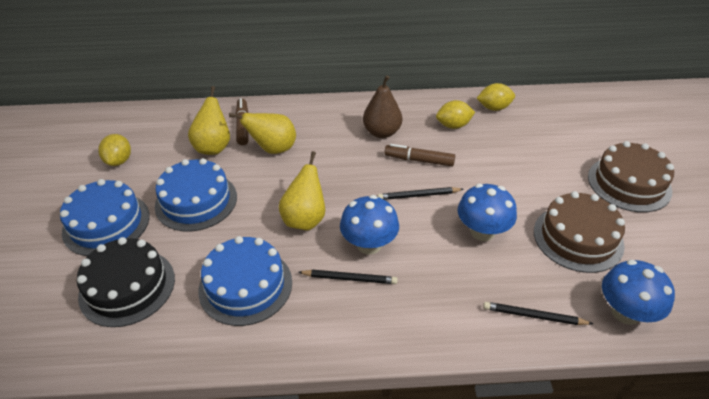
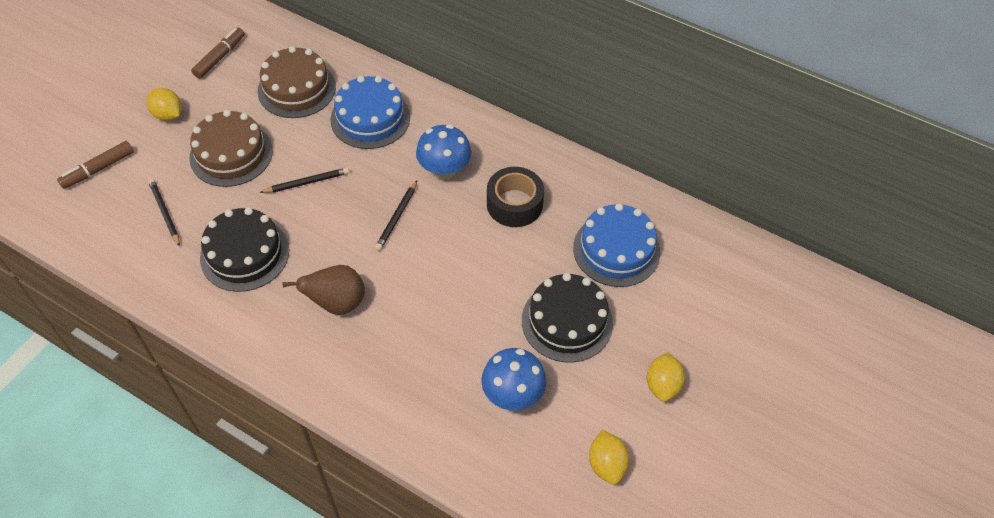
black cake: [77,237,175,327] = 1 -> [200,207,289,292] [522,273,613,363] = 2
black tape: none = 0 -> [487,167,544,227] = 1
blue cake: [60,179,150,256] [155,158,237,232] [198,236,292,326] = 3 -> [330,76,410,149] [573,203,660,287] = 2
blue mushroom: [340,195,399,254] [458,183,517,241] [602,260,675,325] = 3 -> [416,124,471,179] [481,348,546,411] = 2
yellow pear: [188,86,230,155] [229,113,296,154] [279,151,325,230] = 3 -> none = 0

